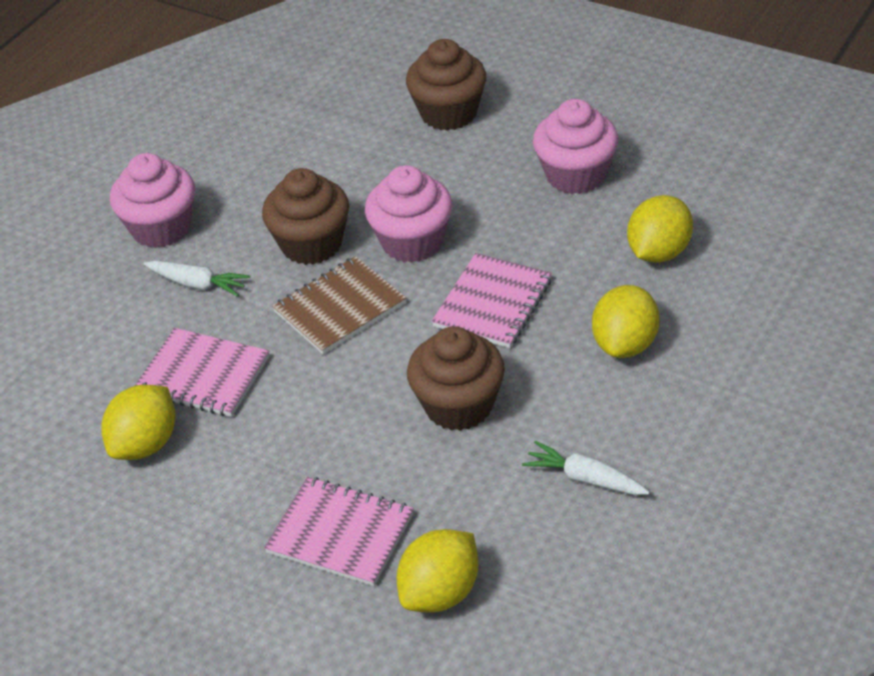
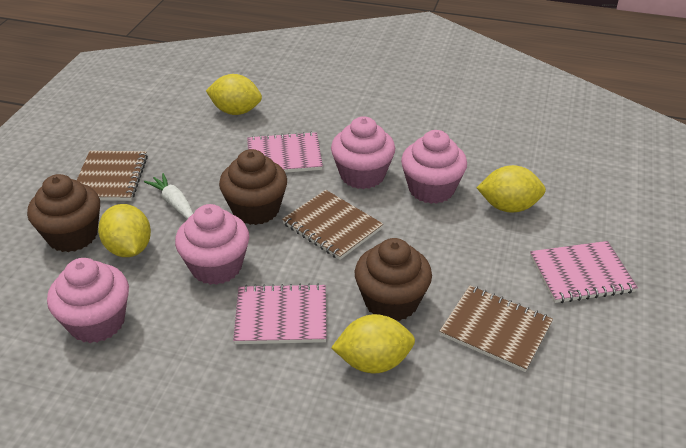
brown notebook: [272,256,406,354] = 1 -> [77,151,148,201] [282,190,383,260] [440,286,553,372] = 3
pink cupcake: [110,153,195,248] [365,165,452,263] [533,99,618,194] = 3 -> [47,258,129,343] [175,204,249,285] [331,116,395,189] [401,130,467,204] = 4
white carrot: [144,261,250,297] [522,441,650,495] = 2 -> [144,173,194,219] = 1

